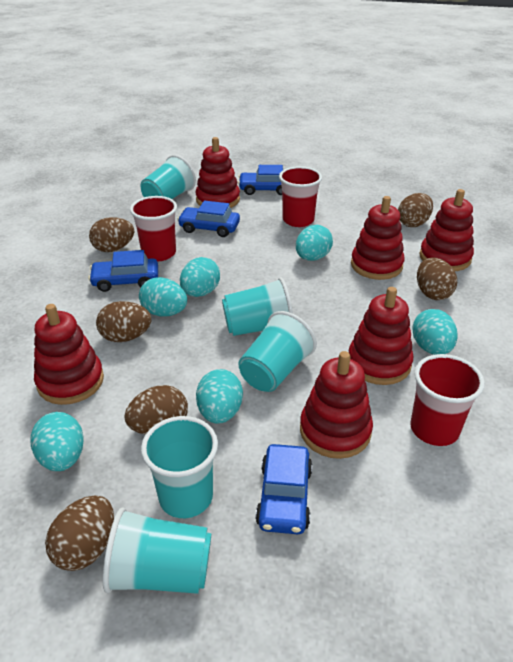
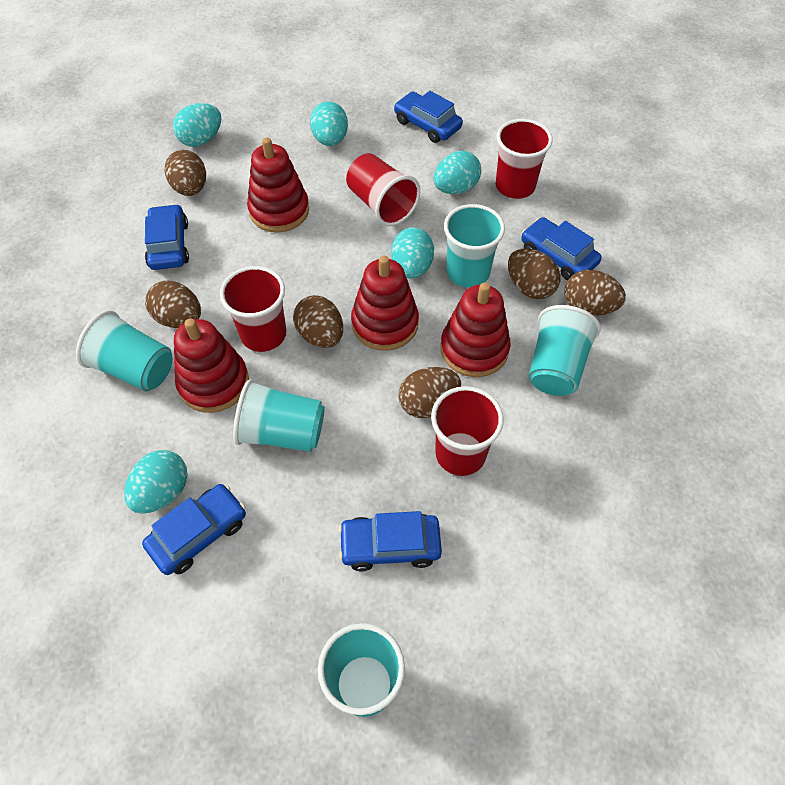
blue car: [88,250,158,292] [177,200,240,237] [238,165,283,195] [256,444,312,534] = 4 -> [142,484,246,575] [145,204,189,270] [339,511,442,571] [394,91,463,143] [521,217,602,280] = 5
red cup: [130,196,177,261] [279,166,322,227] [410,354,485,446] = 3 -> [220,266,286,352] [346,153,420,226] [431,386,504,476] [496,119,553,199] = 4
red stacking toy: [34,304,104,405] [196,137,240,208] [300,351,373,459] [349,287,413,385] [351,196,405,280] [419,189,474,271] = 6 -> [174,318,249,413] [247,137,309,233] [351,256,419,351] [440,282,510,377] = 4
turquoise egg: [30,412,84,471] [139,277,187,317] [180,257,220,297] [196,369,243,424] [296,225,333,261] [412,309,457,355] = 6 -> [124,450,188,514] [173,103,221,147] [310,101,348,146] [391,227,434,279] [434,151,481,194] = 5

